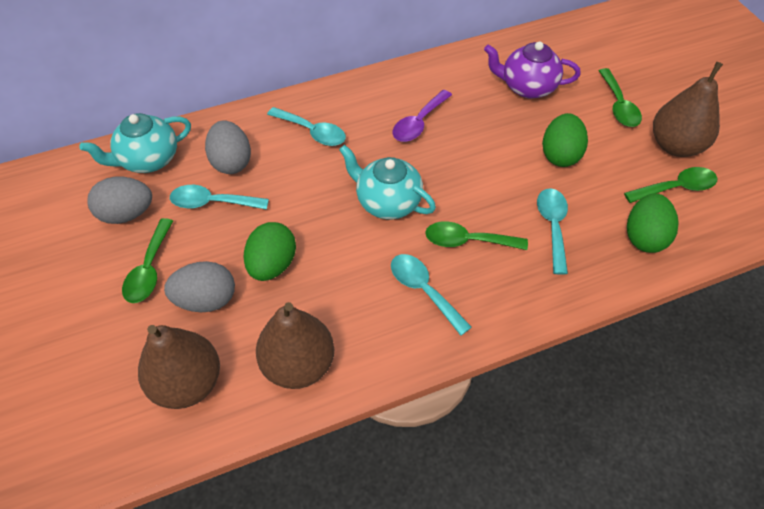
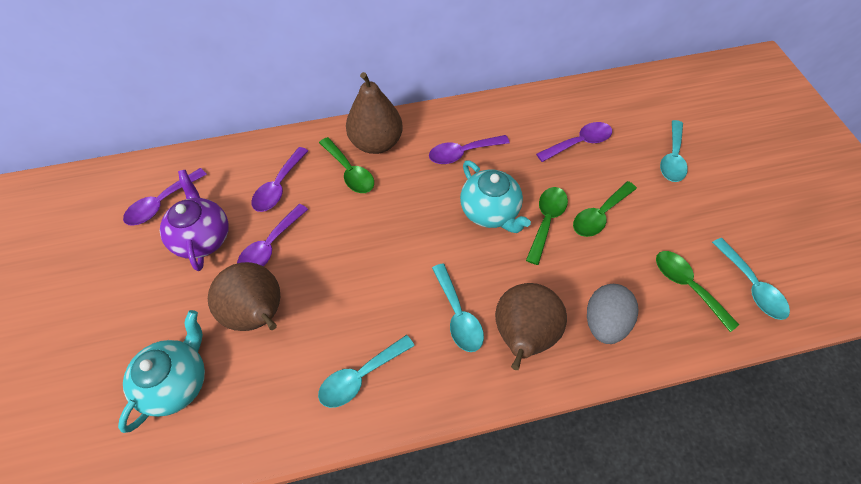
green egg: [244,222,296,281] [542,113,588,167] [627,193,679,253] = 3 -> none = 0
grey egg: [87,177,152,224] [164,261,235,312] [205,120,251,174] = 3 -> [587,284,639,344] = 1
purple spoon: [393,90,452,142] = 1 -> [123,168,207,226] [237,204,308,267] [251,147,308,212] [429,135,510,164] [536,122,612,162] = 5

